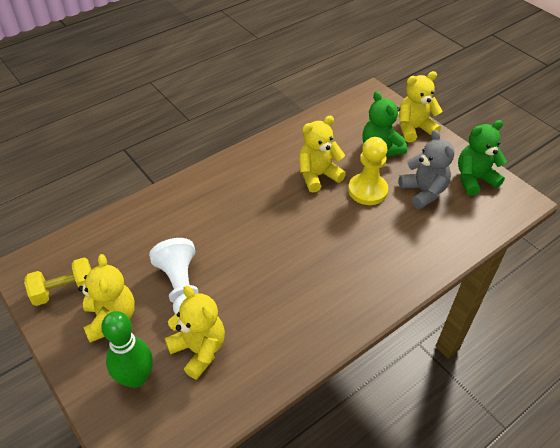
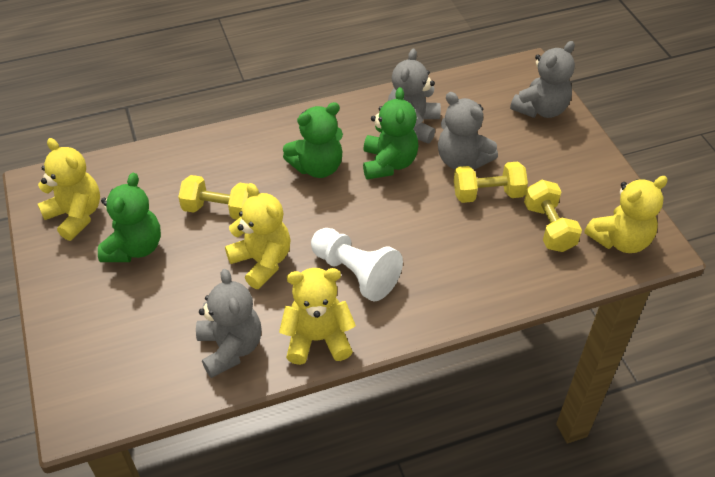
green bowling pin: [101,311,153,388] = 1 -> none = 0
green teddy bear: [362,91,407,156] [458,120,507,196] = 2 -> [98,173,161,262] [283,102,343,178] [363,87,418,180] = 3
grey teddy bear: [399,130,454,209] = 1 -> [196,269,262,378] [388,49,441,144] [438,92,498,169] [510,41,575,118] = 4
yellow dumbbell: [24,258,91,306] = 1 -> [178,175,250,219] [454,162,528,203] [524,180,582,252] = 3
yellow pawn: [348,137,388,205] = 1 -> none = 0

